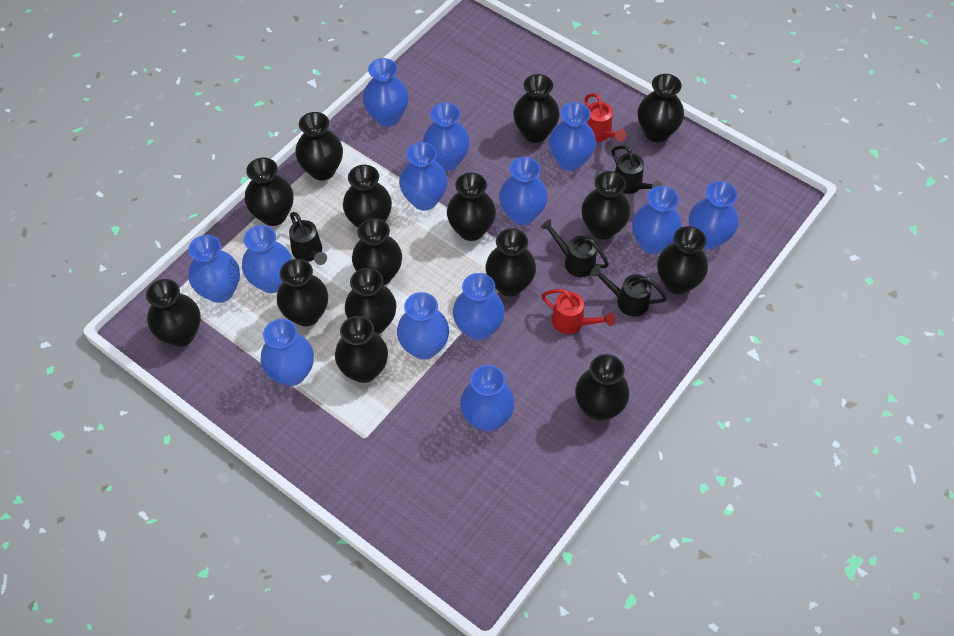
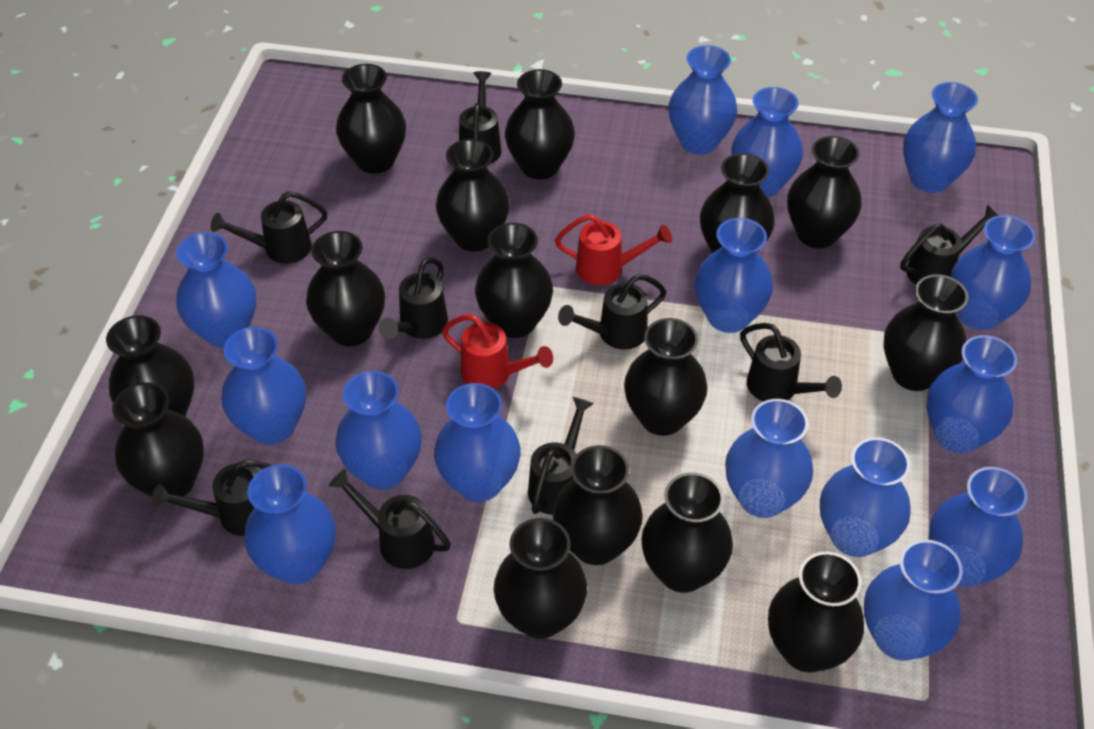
black watering can: [289,212,327,265] [541,219,609,277] [590,265,667,317] [612,145,663,194] = 4 -> [152,459,272,536] [211,191,327,264] [329,469,451,569] [379,257,448,339] [459,71,501,164] [528,397,594,515] [558,274,667,350] [740,323,842,402] [900,205,999,285] = 9
blue vase: [188,235,240,303] [242,225,292,293] [260,319,314,386] [363,58,409,127] [397,292,449,360] [399,142,448,211] [423,103,470,171] [453,273,505,341] [460,365,515,431] [499,157,548,225] [549,102,596,171] [632,186,682,254] [689,181,738,249] = 13 -> [176,232,256,348] [222,327,306,445] [244,464,336,584] [335,371,422,490] [434,383,520,502] [668,45,737,155] [695,218,773,333] [725,399,813,518] [731,87,803,197] [820,437,910,557] [864,540,963,661] [903,82,978,193] [926,335,1017,453] [929,467,1028,587] [951,215,1035,330] = 15

